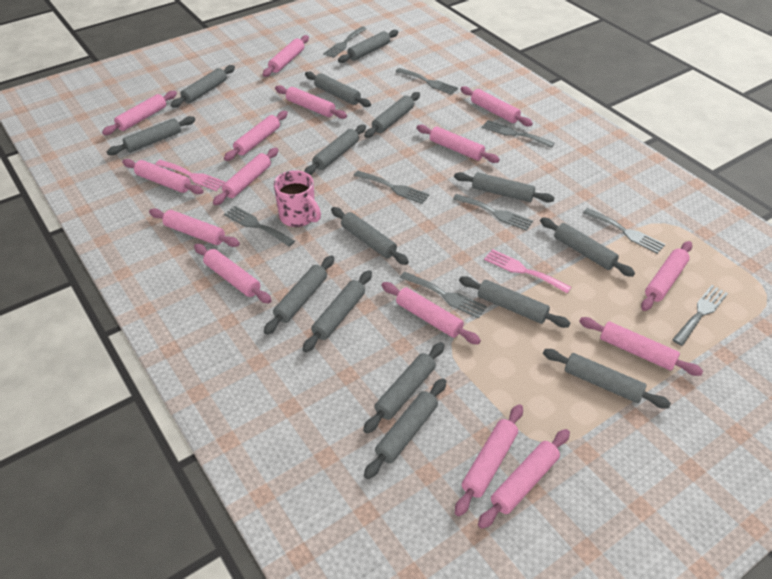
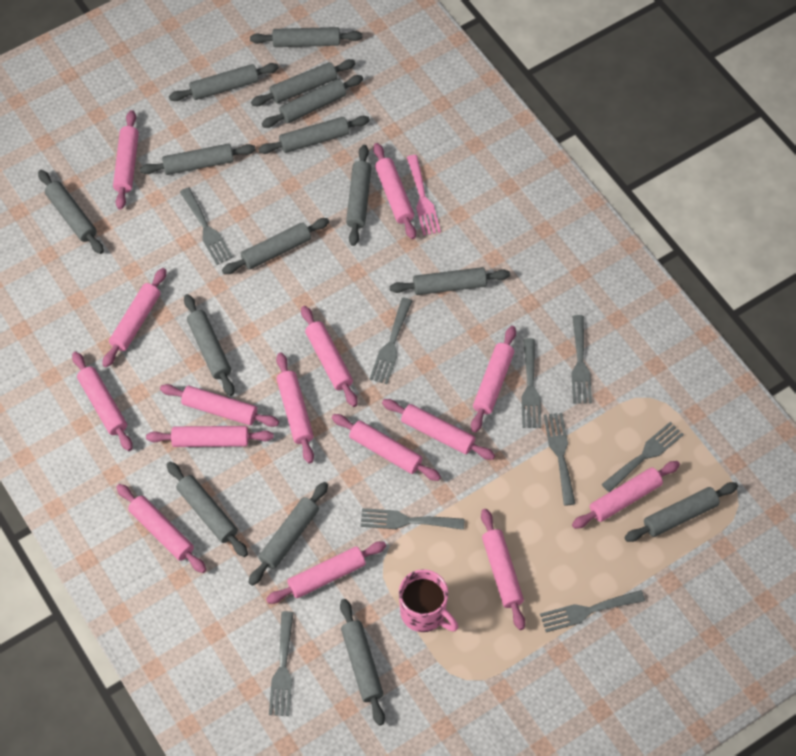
pink fork: [155,160,225,191] [484,249,571,293] = 2 -> [407,155,441,235] = 1

